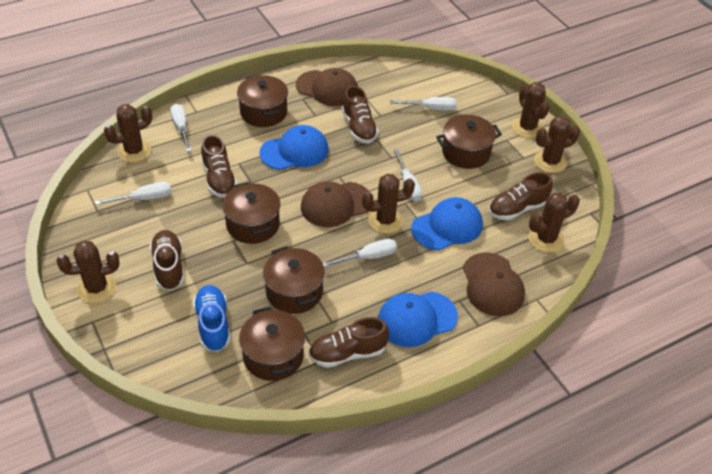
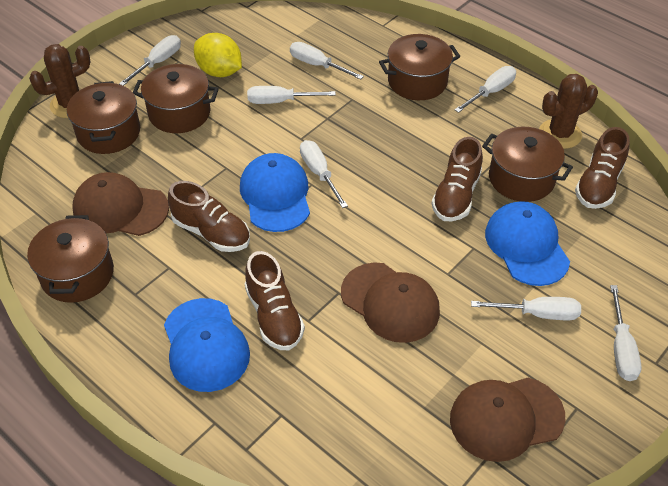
blue shoe: [193,285,230,352] = 1 -> none = 0
brown cactus: [56,241,120,303] [104,104,152,162] [362,174,415,234] [512,82,550,138] [528,193,580,252] [534,116,580,173] = 6 -> [29,44,91,118] [539,74,598,149] = 2
brown shoe: [150,230,184,291] [201,134,237,198] [308,317,389,368] [342,85,379,144] [488,172,553,221] = 5 -> [168,181,250,252] [245,251,305,350] [431,137,483,221] [575,127,630,209] = 4
white screwdriver: [95,182,172,205] [170,104,191,152] [323,239,397,267] [390,97,457,111] [393,149,422,202] = 5 -> [119,35,181,86] [247,86,336,104] [290,42,364,80] [300,140,348,208] [454,66,516,113] [471,297,581,320] [610,285,642,381] = 7
yellow lemon: none = 0 -> [194,33,242,77] = 1

